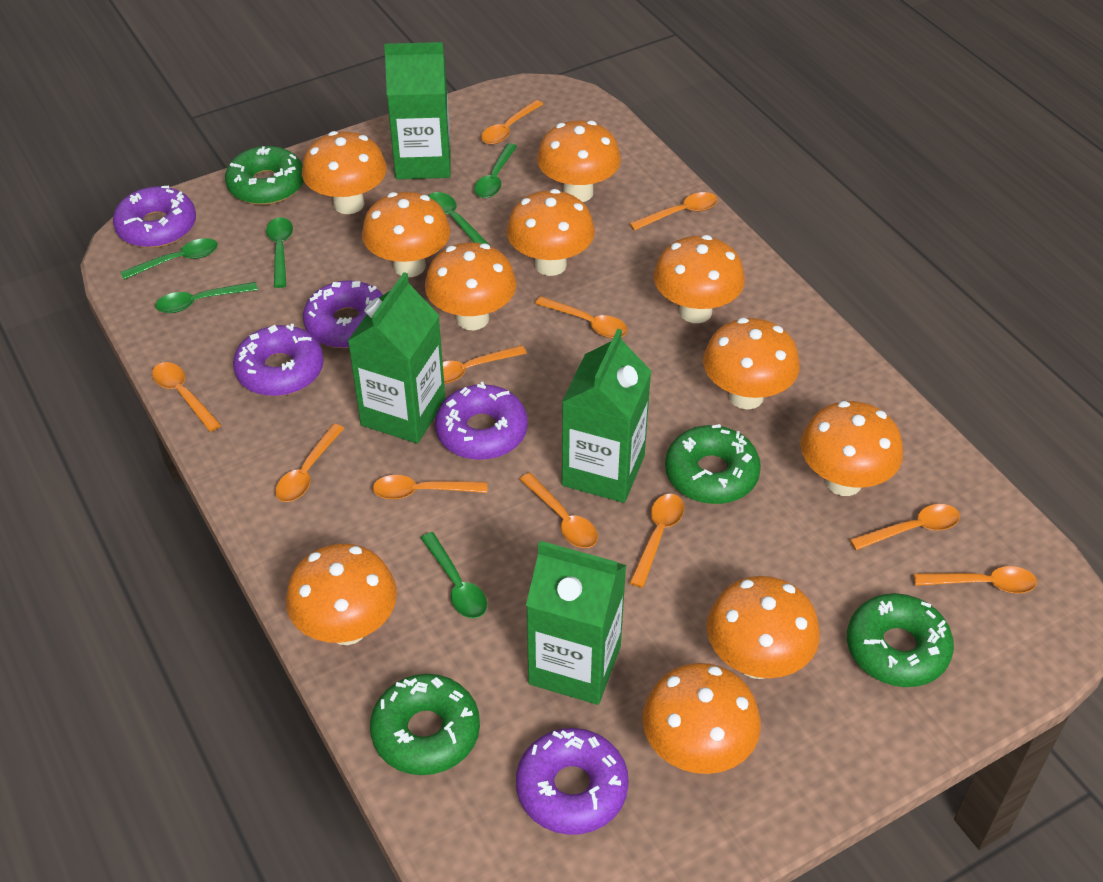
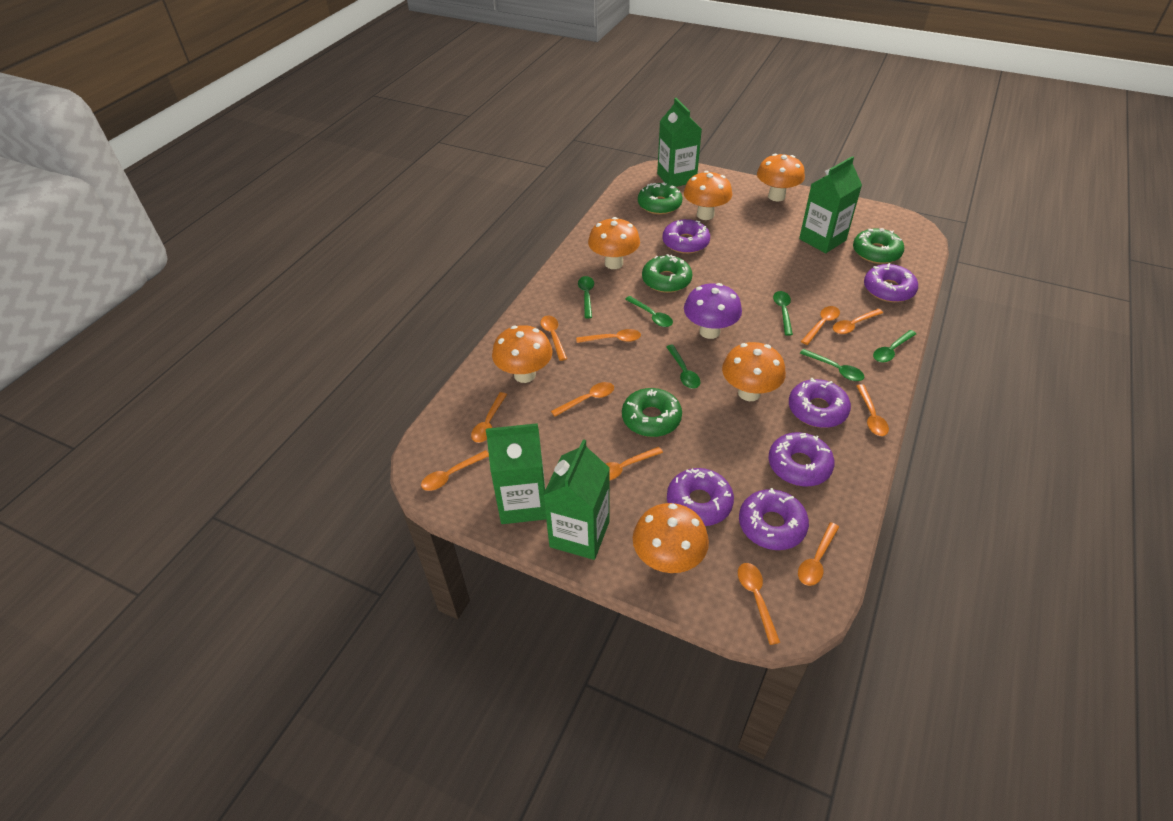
orange mushroom: [286,544,397,645] [302,131,387,214] [362,192,451,277] [425,243,517,330] [506,189,595,276] [537,121,621,202] [642,663,761,774] [653,235,745,323] [703,318,800,410] [707,576,820,679] [800,401,903,496] = 11 -> [492,325,553,383] [588,217,640,269] [633,503,709,573] [684,171,732,220] [722,342,786,401] [757,154,805,201] = 6
purple donut: [113,186,196,248] [233,324,324,396] [303,280,383,348] [435,382,528,460] [516,728,629,835] = 5 -> [662,219,710,254] [667,468,734,526] [739,488,809,550] [769,432,835,486] [789,378,851,428] [864,263,918,302] = 6
purple mushroom: none = 0 -> [684,283,742,339] = 1

